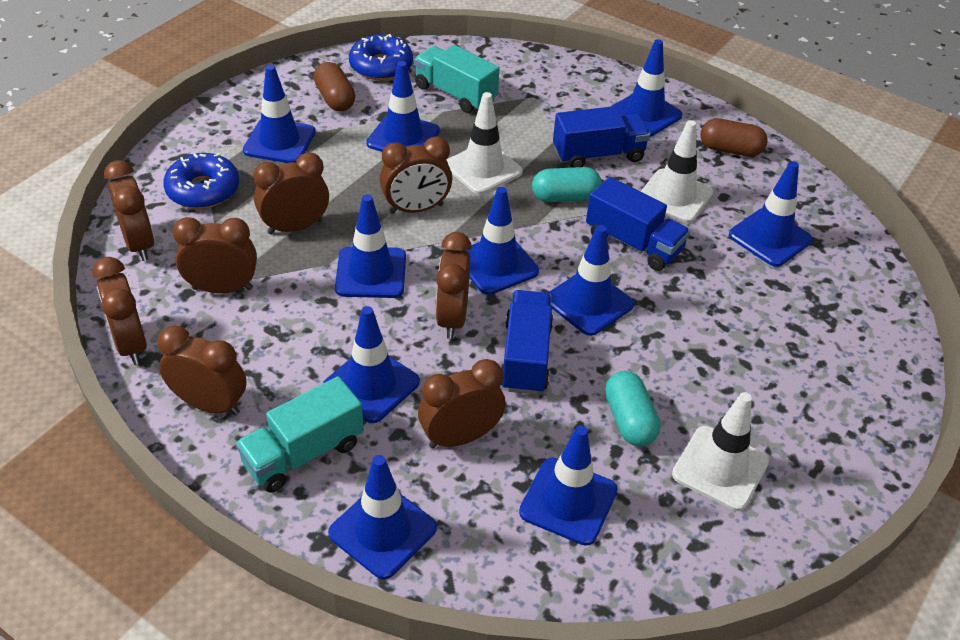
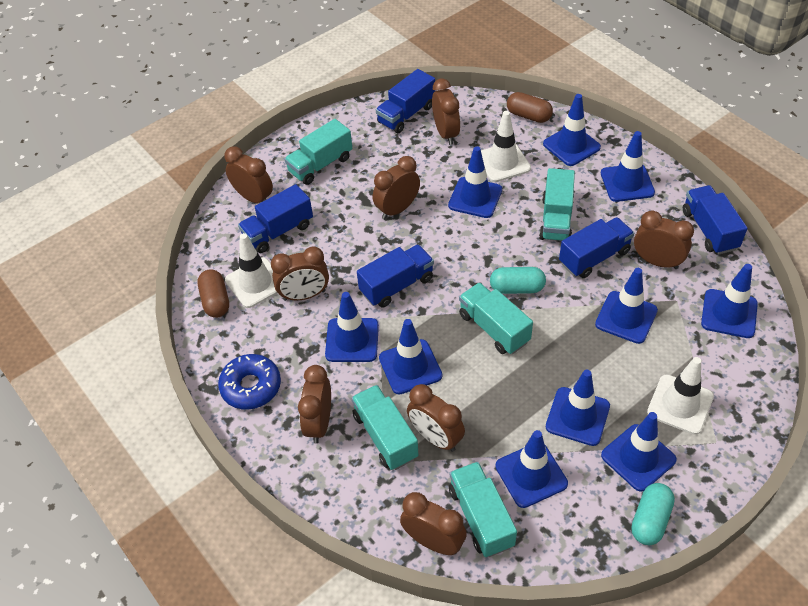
blue donut: [163,153,239,209] [349,34,413,80] = 2 -> [218,354,281,410] = 1
blue truck: [501,290,553,394] [553,106,650,168] [586,177,690,271] = 3 -> [238,184,313,253] [357,244,434,308] [376,69,435,133] [559,217,634,278] [683,185,748,255] = 5
turquoise truck: [235,376,364,493] [414,45,500,113] = 2 -> [284,119,352,185] [352,385,418,470] [449,462,517,557] [459,282,533,354] [539,168,575,241] = 5

